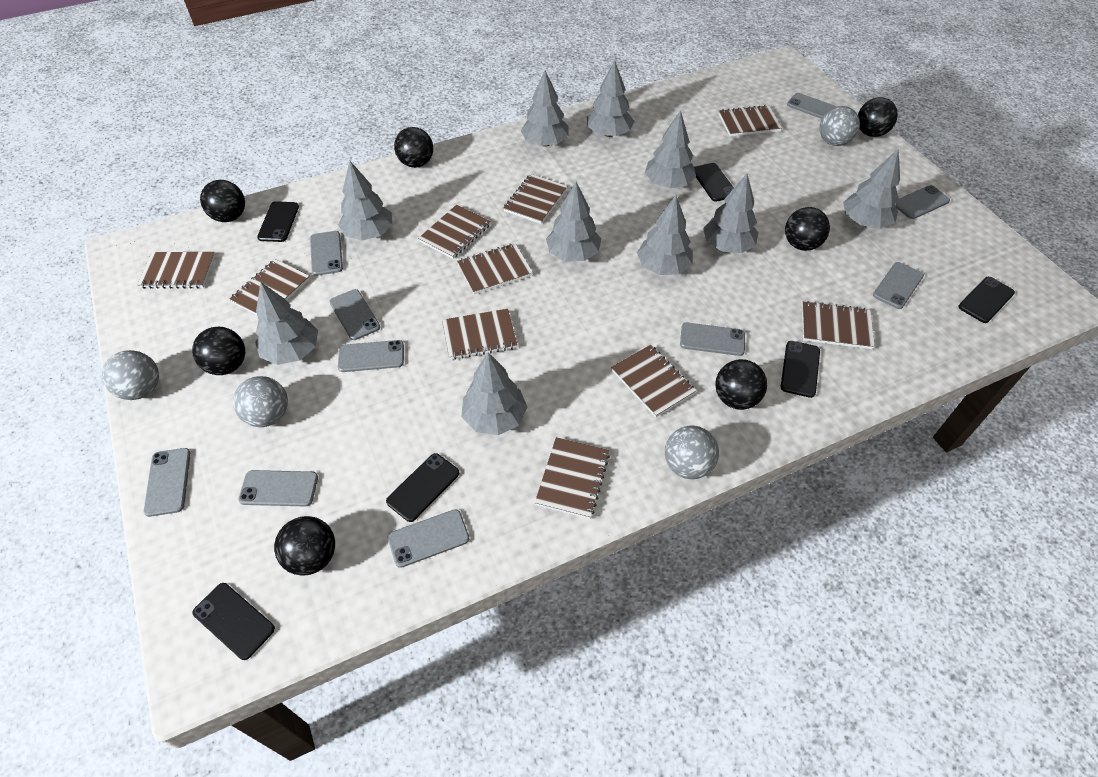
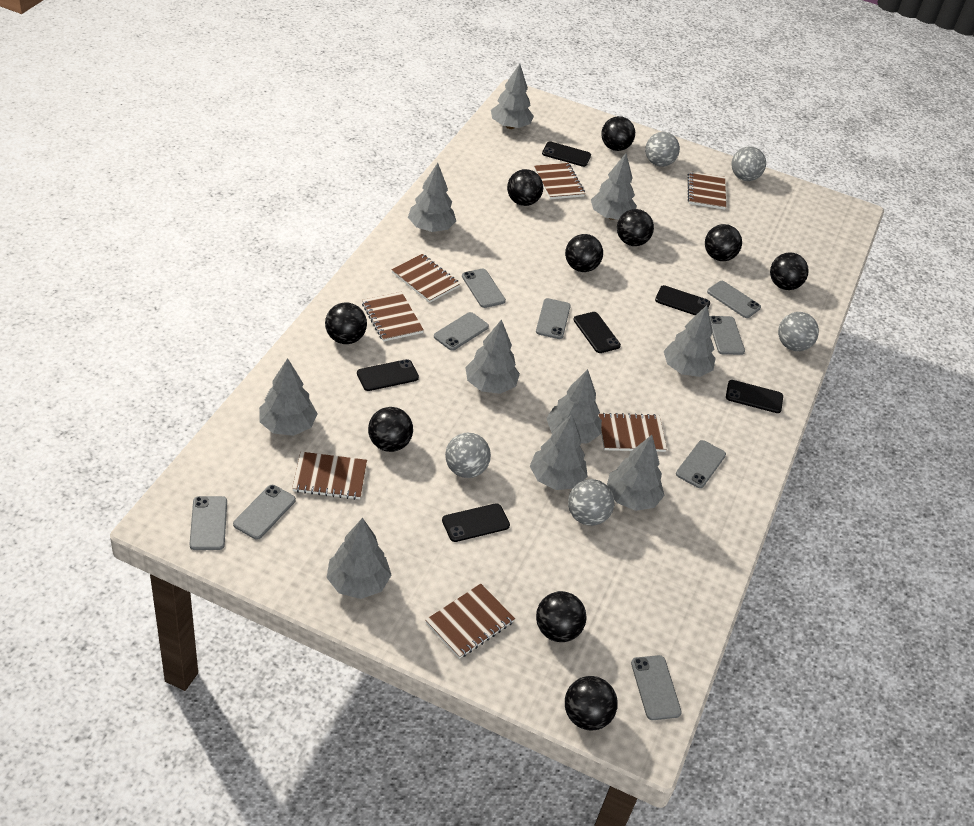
black ball: [192,327,245,375] [200,180,245,222] [274,516,335,576] [394,127,433,168] [715,359,767,410] [785,207,830,251] [858,97,898,137] = 7 -> [325,302,367,344] [368,407,413,452] [507,169,543,206] [536,591,587,642] [565,234,603,272] [565,676,618,731] [601,116,635,151] [617,209,654,246] [705,224,742,261] [770,252,809,290] = 10
brown notebook: [137,252,215,289] [229,259,310,315] [418,205,491,259] [442,309,517,360] [457,243,533,294] [503,174,567,224] [535,437,610,519] [611,345,696,417] [719,105,782,137] [802,301,875,349] = 10 -> [292,452,367,500] [362,292,424,342] [391,254,460,303] [426,584,515,659] [534,163,585,199] [598,413,667,452] [688,171,726,210] = 7
grey ball: [102,350,159,400] [233,376,288,427] [665,425,719,479] [819,106,860,146] = 4 -> [445,433,491,478] [568,479,614,526] [645,132,680,167] [731,146,766,181] [778,312,819,351] = 5
grey phone: [144,448,191,517] [238,470,318,507] [310,231,343,276] [329,289,380,340] [338,340,404,372] [388,509,469,568] [680,323,745,356] [787,93,837,119] [873,262,924,309] [895,185,950,219] = 10 -> [190,496,227,550] [233,485,296,540] [434,312,489,351] [462,269,506,308] [536,298,571,339] [631,655,682,720] [676,440,726,488] [707,281,761,318] [710,316,745,355] = 9

